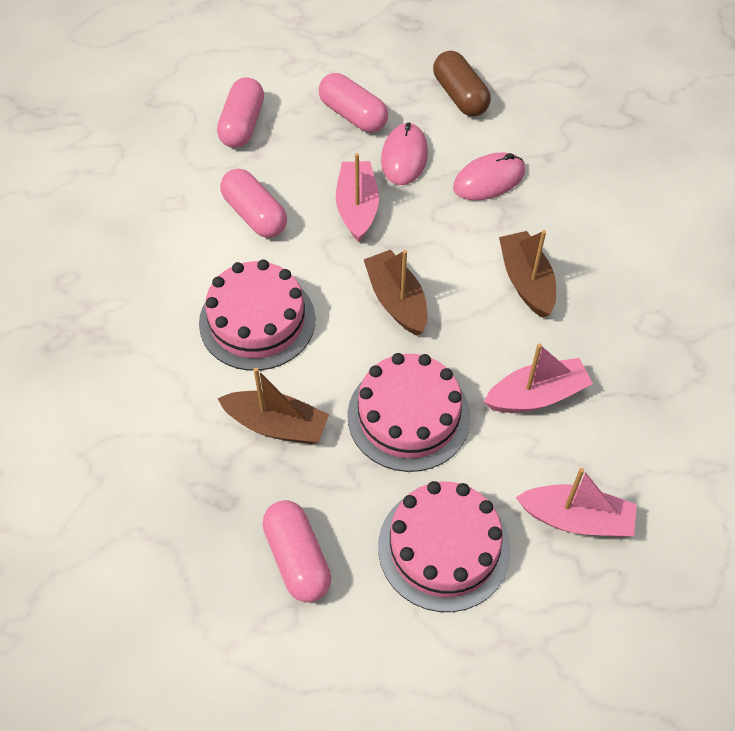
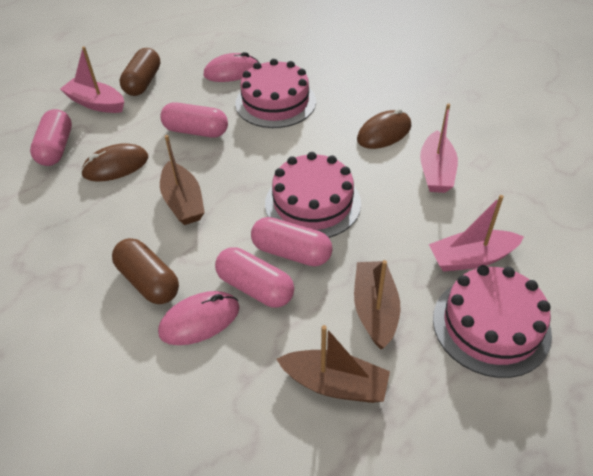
brown capsule: [433,51,491,116] = 1 -> [112,238,179,304] [120,48,160,96] = 2
brown mouse: none = 0 -> [81,143,149,182] [357,109,411,149] = 2

